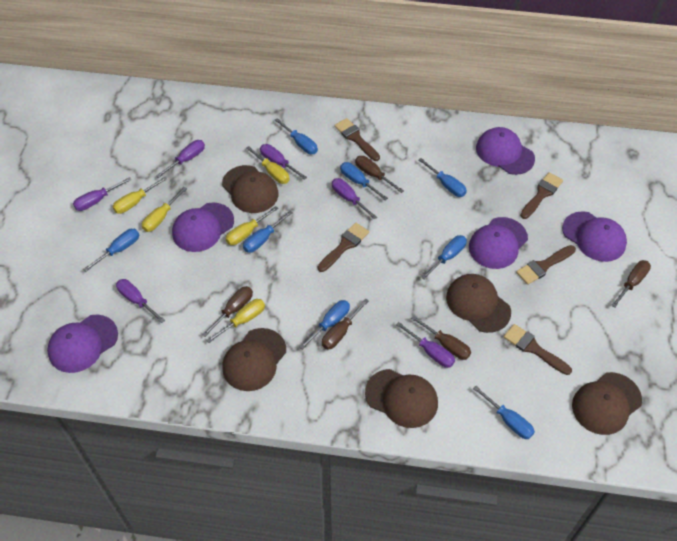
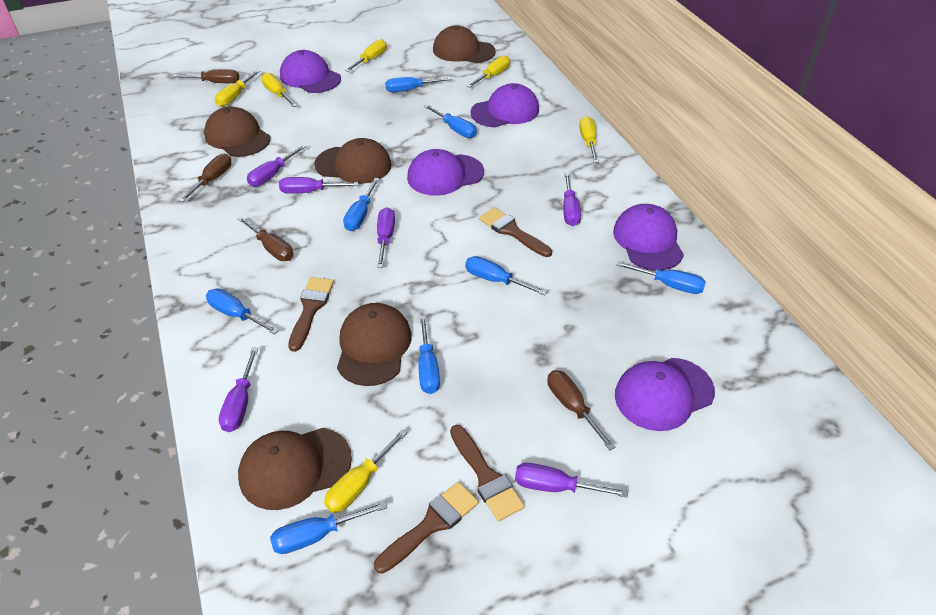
brown brush: [318,223,369,272] [334,118,380,161] [504,324,572,375] [516,245,576,285] [520,172,563,219] = 5 -> [288,277,334,352] [374,482,479,574] [450,425,525,521] [479,207,552,257] = 4
brown screwdriver: [202,286,253,337] [322,299,369,350] [355,156,404,193] [411,315,471,360] [611,260,651,308] = 5 -> [172,69,239,83] [178,154,231,202] [237,216,293,261] [547,370,616,450] = 4
yellow screwdriver: [113,177,167,214] [142,187,187,232] [206,299,265,343] [226,206,279,245] [246,146,290,184] = 5 -> [215,70,260,107] [261,73,297,107] [324,429,407,513] [345,39,387,72] [467,55,510,88] [579,116,598,163] = 6

